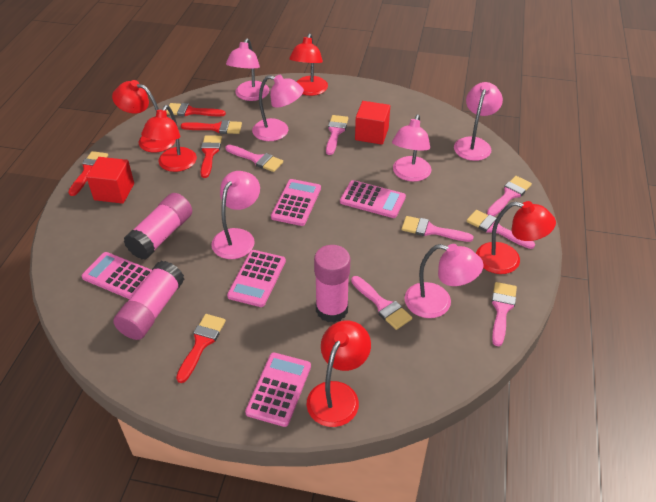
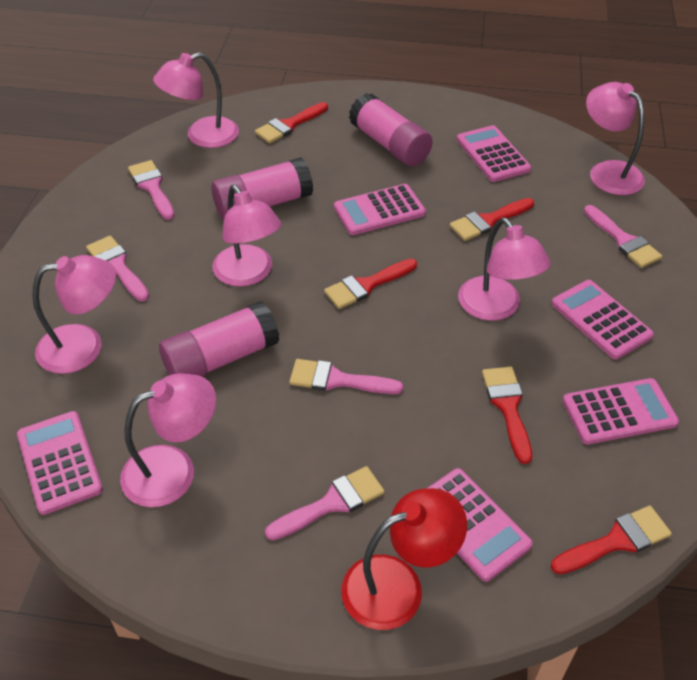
pink brush: [226,145,283,172] [326,115,348,155] [351,276,412,330] [402,216,474,242] [467,210,535,249] [487,176,532,216] [491,282,517,346] = 7 -> [86,236,149,301] [128,160,174,220] [265,466,385,540] [289,359,403,394] [584,205,662,268] = 5
pink calculator: [82,252,152,299] [227,250,286,307] [245,352,311,427] [271,179,321,226] [340,180,406,218] = 5 -> [17,411,103,515] [334,184,426,235] [426,468,533,582] [457,125,531,182] [551,280,654,359] [562,378,679,444] = 6
red cube: [86,157,134,204] [355,101,390,145] = 2 -> none = 0
red lamp: [112,80,176,153] [141,105,197,172] [289,34,328,96] [306,321,371,427] [476,201,556,274] = 5 -> [341,488,467,630] = 1

